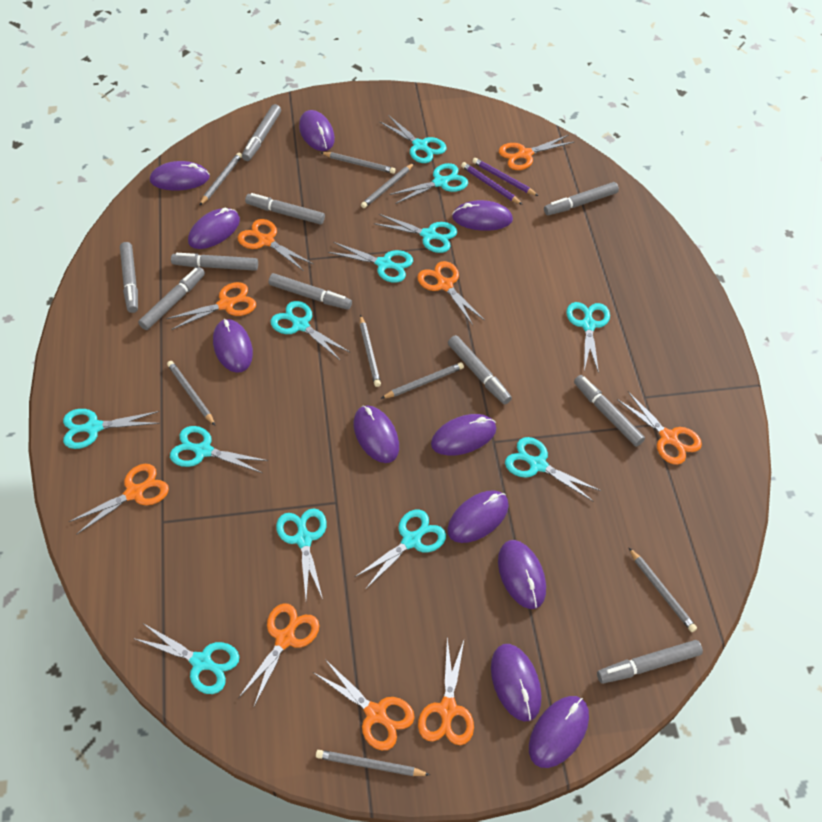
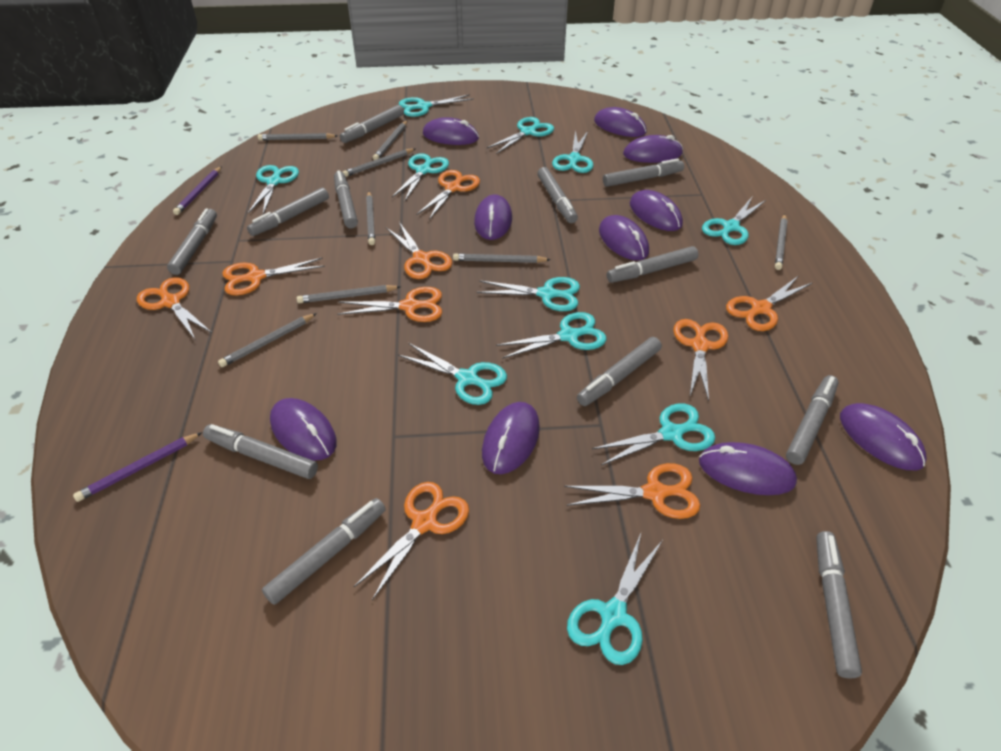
grey marker: [120,242,138,313] [138,267,205,330] [171,253,258,271] [242,104,281,161] [245,193,325,225] [269,273,352,310] [448,335,512,405] [544,182,619,215] [574,375,645,447] [597,640,703,684] = 10 -> [167,208,217,275] [203,424,318,479] [247,188,329,236] [262,498,386,605] [334,170,358,228] [340,105,404,143] [537,167,578,223] [577,337,662,406] [603,158,684,187] [607,246,698,283] [786,375,838,465] [816,531,862,679] = 12
purple mouse: [150,161,210,191] [188,208,240,249] [213,319,253,373] [299,110,335,151] [354,405,399,463] [431,414,496,456] [447,490,509,543] [452,200,513,231] [491,644,541,721] [498,540,546,609] [529,696,589,768] = 11 -> [270,398,337,461] [423,117,479,145] [474,194,512,240] [482,402,540,474] [594,107,647,137] [599,215,649,261] [623,135,683,163] [630,190,683,231] [699,442,797,495] [840,403,927,470] = 10
turquoise scissors: [63,409,160,449] [133,623,239,694] [170,426,268,473] [271,301,351,360] [276,508,327,599] [328,242,413,283] [354,510,446,590] [374,214,457,253] [379,115,447,163] [389,163,468,204] [505,437,601,502] [566,302,610,373] = 12 -> [248,165,299,214] [392,153,449,201] [398,343,507,405] [399,94,473,117] [477,277,580,311] [487,117,554,154] [496,312,606,359] [552,130,594,173] [567,533,663,665] [592,404,715,465] [702,197,766,245] = 11

